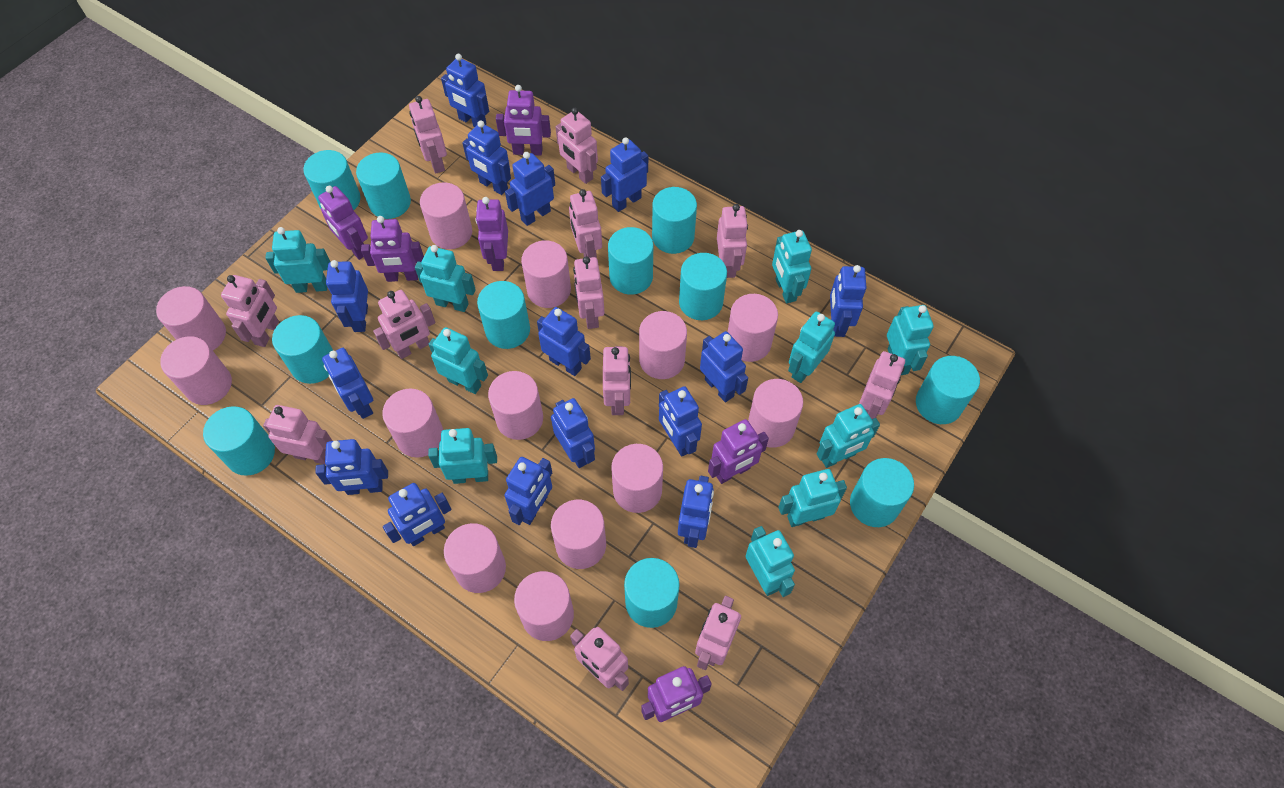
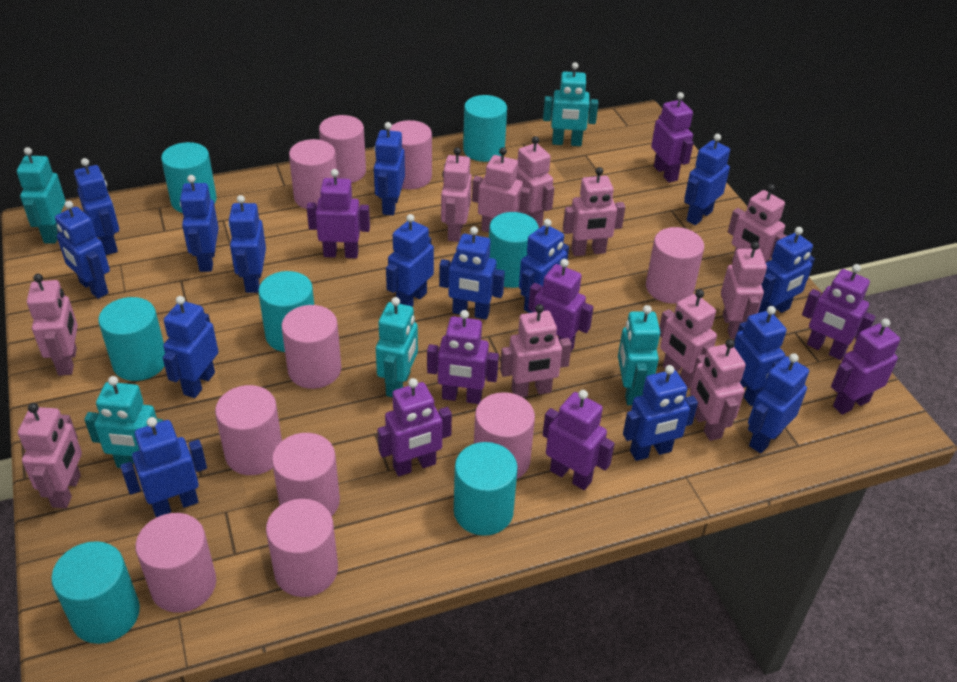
pink cylinder: [156,286,226,350] [160,336,232,405] [382,388,443,458] [420,182,472,249] [444,523,506,593] [488,371,543,440] [514,571,574,641] [521,240,571,308] [551,500,606,569] [611,444,663,513] [639,311,687,379] [728,294,778,362] [748,379,803,448] = 13 -> [135,513,216,613] [215,385,282,475] [266,499,338,597] [272,433,340,516] [281,305,341,389] [289,139,337,209] [319,115,366,183] [389,120,432,189] [474,392,535,479] [646,227,704,304] = 10
pink robot: [221,275,279,347] [263,405,333,464] [373,290,435,359] [409,96,447,173] [556,108,598,184] [569,189,602,258] [570,627,629,691] [573,256,605,329] [603,346,631,415] [695,596,741,670] [717,204,748,278] [859,351,905,419] = 12 -> [18,403,82,508] [27,274,78,376] [441,147,472,242] [472,147,531,233] [500,304,572,397] [516,136,554,228] [563,167,625,256] [659,289,717,389] [690,339,746,441] [721,241,767,339] [728,184,786,263] = 11
purple robot: [318,186,368,260] [361,216,424,282] [475,197,508,271] [496,85,551,155] [641,666,712,722] [708,419,769,484] = 6 -> [306,169,370,258] [377,378,452,476] [427,310,499,404] [528,259,593,351] [543,390,615,490] [651,92,694,183] [802,264,876,360] [831,318,900,415] = 8
turquoise cylinder: [203,406,275,476] [272,315,333,384] [303,150,361,210] [356,152,411,219] [477,281,530,349] [608,227,653,295] [624,558,680,628] [652,187,697,254] [679,253,727,320] [850,458,914,527] [916,356,980,424] = 11 -> [51,541,140,644] [98,297,165,381] [161,142,217,213] [258,271,314,352] [454,442,518,536] [463,95,507,162] [489,212,539,288] = 7
turquoise robot: [265,227,330,293] [415,245,476,312] [428,428,497,484] [429,327,488,394] [745,526,795,597] [772,230,812,303] [778,469,847,527] [788,312,835,383] [817,404,880,468] [887,305,934,375] = 10 -> [17,147,66,244] [84,376,163,468] [376,297,418,397] [543,62,598,146] [618,305,660,405] = 5

